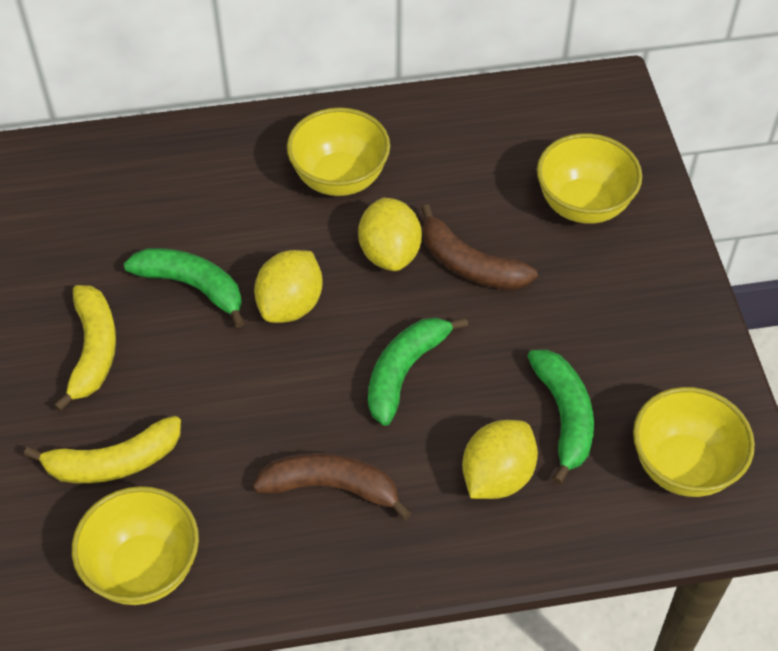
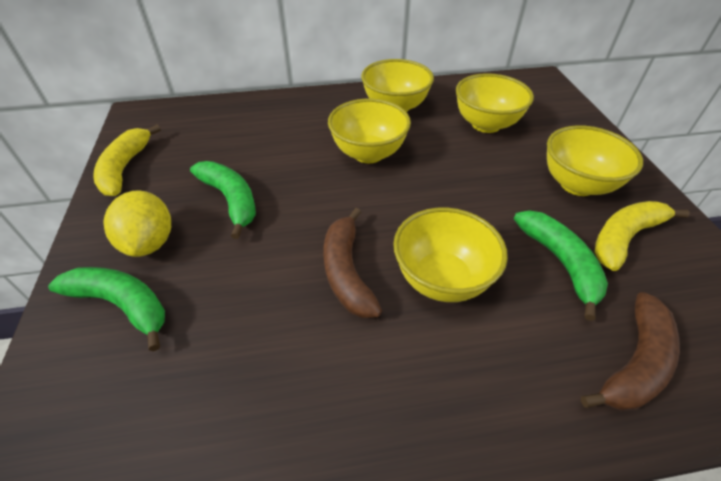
yellow bowl: [72,486,199,605] [287,108,390,196] [537,133,642,224] [633,387,755,497] = 4 -> [328,99,411,163] [361,59,434,112] [393,208,508,302] [456,73,534,133] [547,125,643,196] = 5
yellow lemon: [254,250,323,323] [358,198,422,271] [462,420,538,499] = 3 -> [103,190,171,257] = 1

